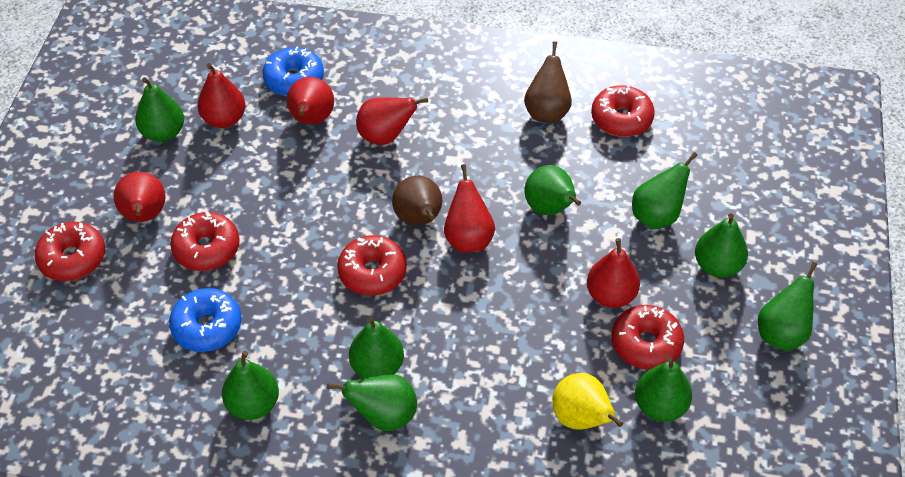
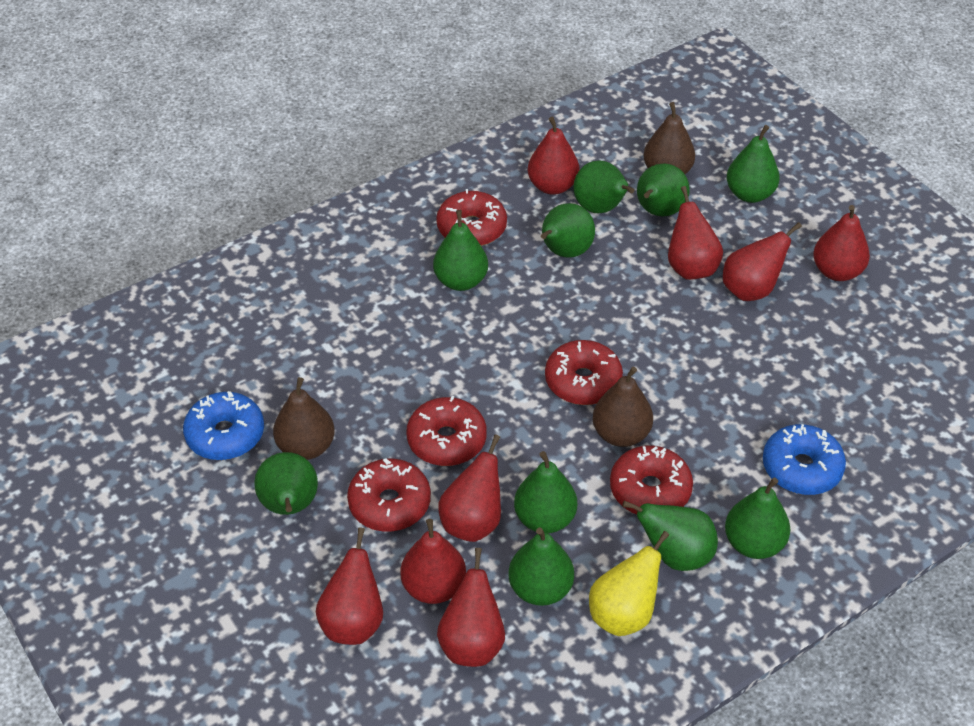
brown pear: [392,176,442,226] [524,41,572,123] = 2 -> [273,377,335,460] [593,367,653,447] [643,102,695,174] = 3
green pear: [135,77,184,142] [222,351,279,420] [327,374,417,431] [349,317,404,378] [525,165,581,215] [632,152,697,229] [635,357,692,422] [695,213,748,278] [758,262,818,351] = 9 -> [254,452,318,515] [433,210,488,291] [509,527,574,606] [514,451,577,533] [541,203,595,258] [574,161,634,213] [622,500,718,571] [637,163,689,216] [725,478,790,559] [727,125,780,203] = 10
red pear: [114,172,166,222] [197,63,246,128] [287,77,334,124] [356,97,428,145] [444,164,495,252] [587,238,640,308] = 6 -> [316,528,383,645] [400,519,466,604] [437,548,505,667] [438,434,501,542] [528,117,580,195] [668,186,723,280] [723,222,802,301] [813,205,870,281] = 8

